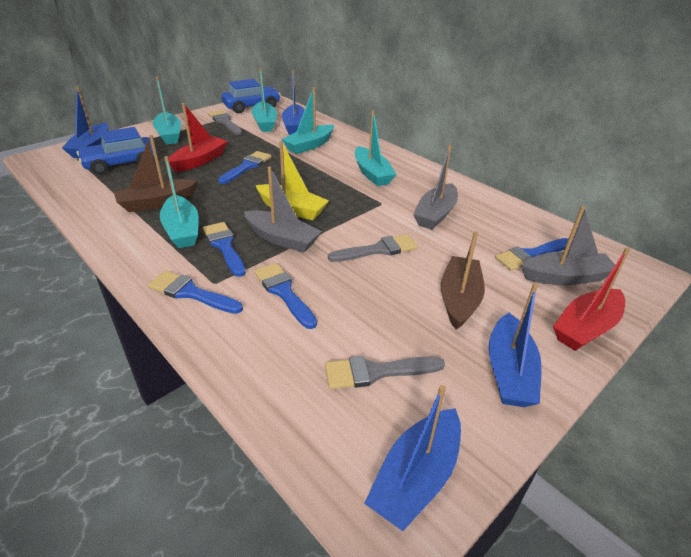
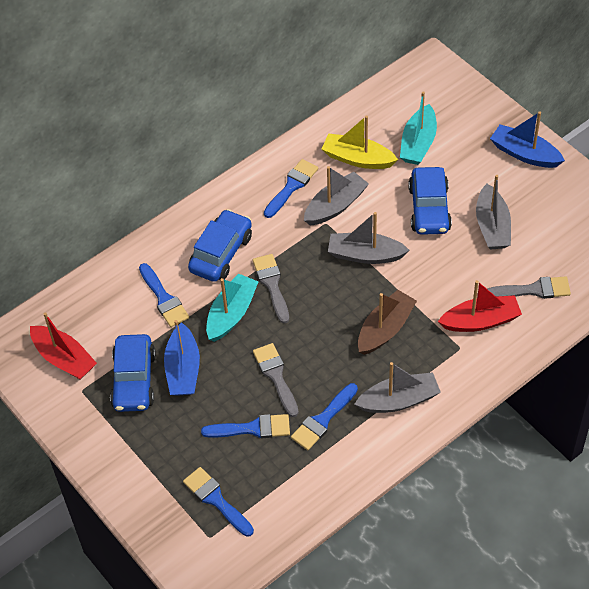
blue boat: [62,87,109,158] [282,70,305,135] [364,385,461,531] [489,284,542,407] = 4 -> [164,320,200,396] [490,112,565,168] = 2
blue car: [77,127,157,175] [221,79,281,113] = 2 -> [110,334,156,412] [188,209,252,282] [408,167,452,235] = 3
brown boat: [114,135,198,212] [441,231,485,330] = 2 -> [358,290,417,355] = 1
grey boat: [244,166,322,253] [413,145,458,230] [521,206,615,285] = 3 -> [304,166,369,226] [328,212,409,264] [354,362,441,413] [476,175,511,250] = 4
turquoise boat: [153,76,181,145] [160,156,199,248] [251,68,277,132] [281,87,334,154] [355,110,397,186] = 5 -> [206,273,258,342] [400,91,437,165] = 2

